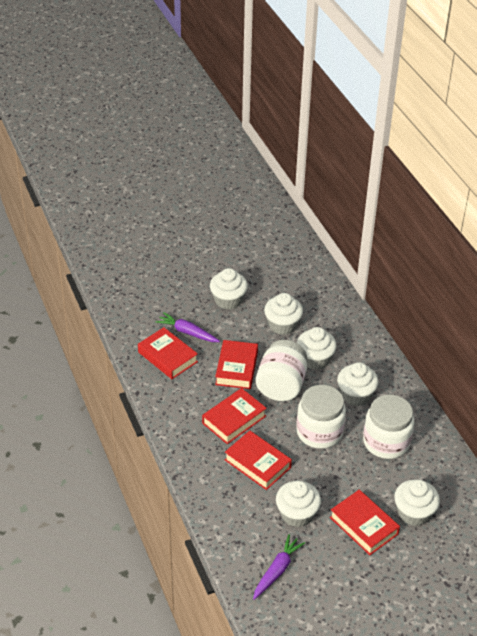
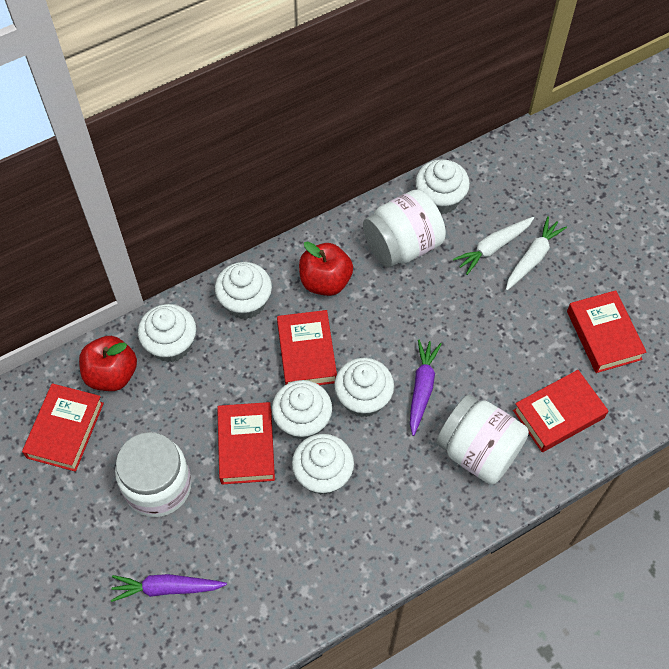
red apple: none = 0 -> [79,336,137,391] [299,241,353,296] = 2
white carrot: none = 0 -> [453,217,534,275] [506,216,567,290] = 2

